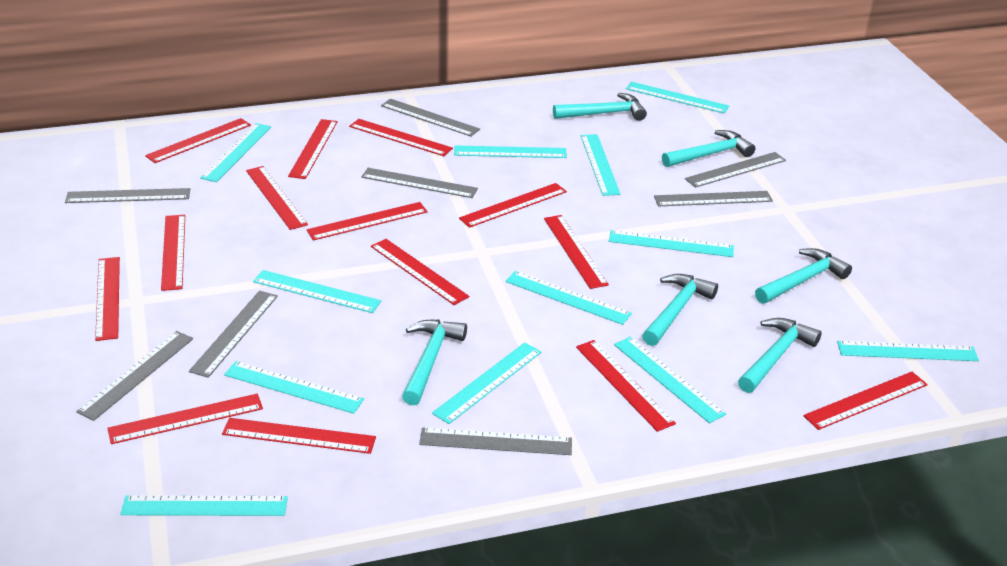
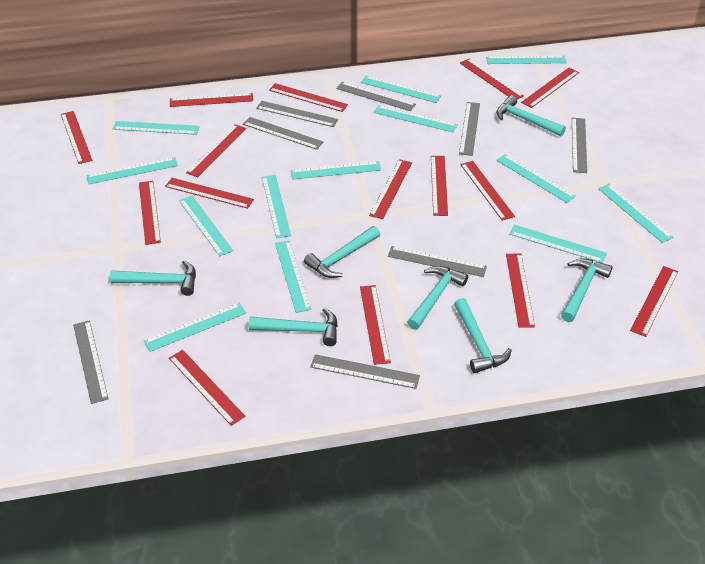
red ruler: [95,257,120,341] [107,394,263,444] [145,118,251,163] [161,215,185,291] [222,418,376,454] [246,166,308,230] [288,119,338,179] [306,202,428,241] [349,119,453,156] [371,239,469,305] [459,183,567,228] [544,215,609,289] [576,340,676,432] [803,372,928,430] = 14 -> [61,111,92,164] [139,181,161,245] [165,178,254,209] [169,350,245,426] [170,93,253,107] [186,124,246,177] [269,83,348,112] [360,285,391,365] [369,159,412,219] [431,156,448,216] [460,59,524,100] [460,161,515,221] [506,254,535,328] [521,68,579,108] [630,266,678,337] = 15
turquoise hammer: [402,320,467,405] [553,93,647,121] [642,274,718,346] [662,130,755,167] [738,318,822,393] [755,248,852,304] = 6 -> [110,260,196,296] [249,308,338,346] [304,226,380,278] [407,266,468,330] [454,298,512,373] [496,95,566,136] [561,258,613,322] = 7
turquoise ruler: [120,495,288,516] [200,123,271,182] [224,361,364,414] [253,270,381,313] [432,342,541,424] [454,145,567,158] [506,271,632,325] [581,134,620,196] [609,230,734,257] [614,337,726,423] [626,82,729,114] [837,341,979,361] = 12 -> [86,157,178,184] [113,121,200,135] [143,302,246,352] [179,196,233,256] [262,175,291,238] [275,240,312,313] [291,161,381,180] [361,76,441,103] [374,105,458,132] [486,55,567,64] [497,154,576,203] [509,225,607,263] [598,184,673,243] = 13

